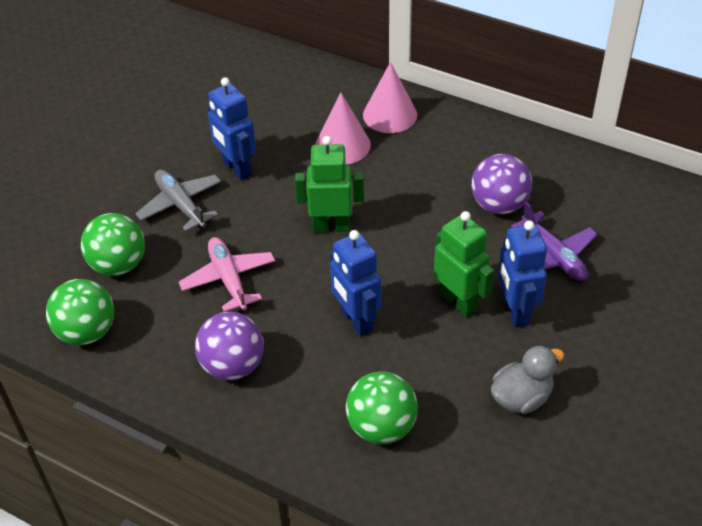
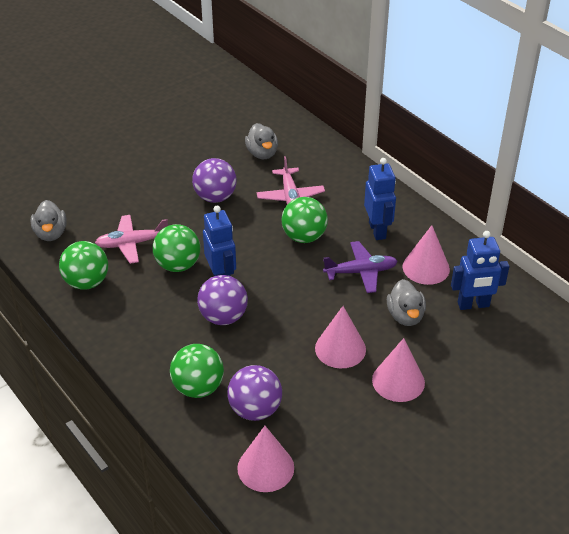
green ball: [46,279,114,345] [81,213,145,276] [346,372,418,444] = 3 -> [59,241,108,290] [153,224,200,272] [170,344,224,398] [281,197,328,243] = 4
green robot: [295,136,364,232] [434,211,494,317] = 2 -> none = 0
grey duck: [491,345,564,414] = 1 -> [31,200,67,241] [245,123,278,159] [387,279,426,326] = 3
grey plane: [135,169,221,231] = 1 -> none = 0
pink cone: [315,93,371,164] [363,62,417,133] = 2 -> [237,426,294,492] [315,306,366,368] [372,338,425,402] [403,225,450,285] = 4
pink plane: [179,237,275,312] = 1 -> [95,215,168,264] [257,156,325,204] = 2
purple ball: [195,312,264,381] [471,154,532,214] = 2 -> [192,158,237,203] [197,275,248,325] [227,365,282,421] = 3

